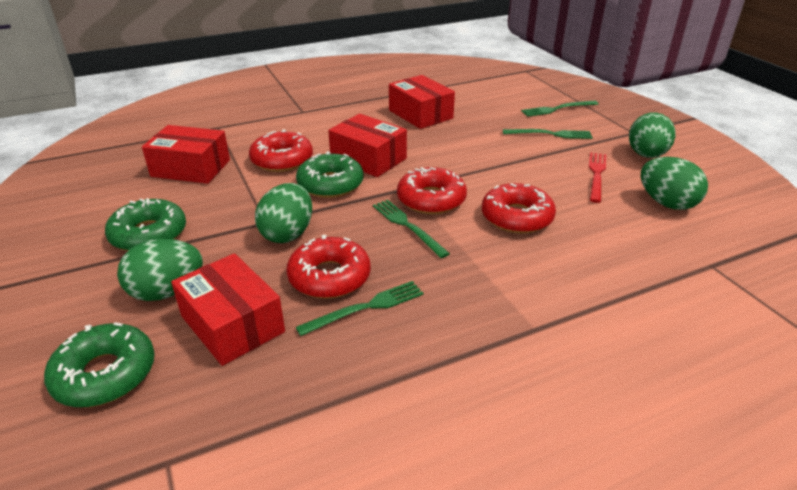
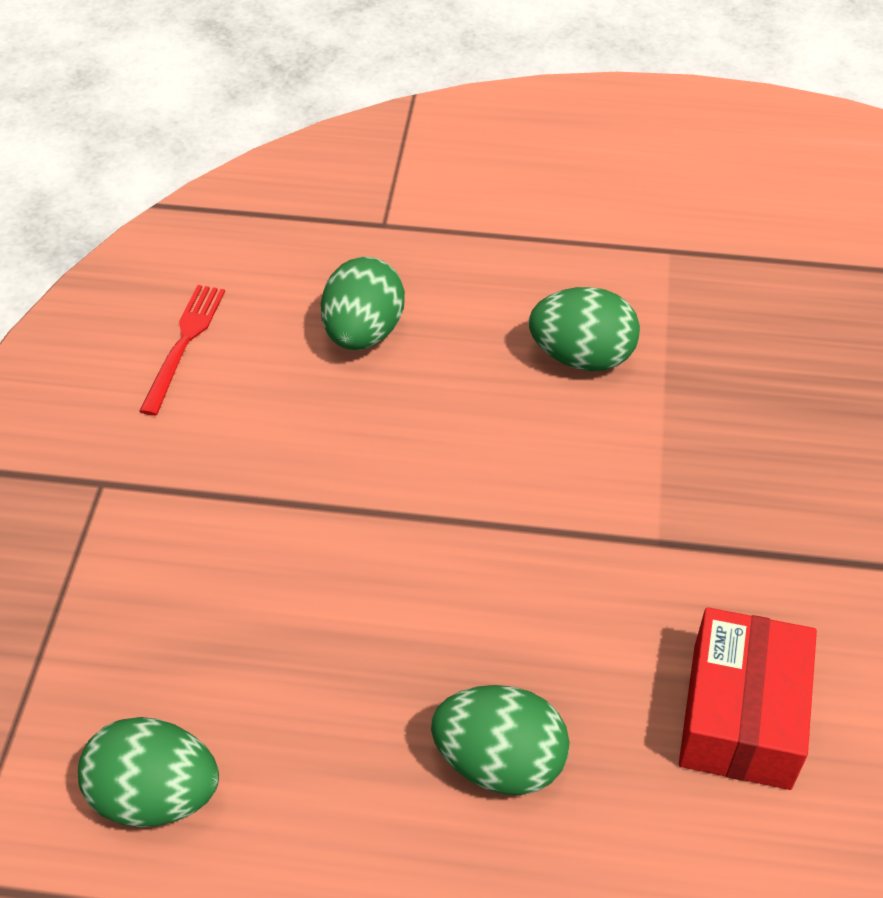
green donut: [44,322,155,407] [105,198,186,251] [296,151,363,198] = 3 -> none = 0
green fork: [296,281,423,336] [373,200,450,258] [503,129,593,139] [521,101,598,117] = 4 -> none = 0
red box: [142,125,230,184] [171,253,285,366] [328,114,407,177] [389,75,455,129] = 4 -> [679,607,817,790] = 1
red donut: [249,130,313,172] [287,235,371,299] [397,167,467,214] [482,183,556,234] = 4 -> none = 0

